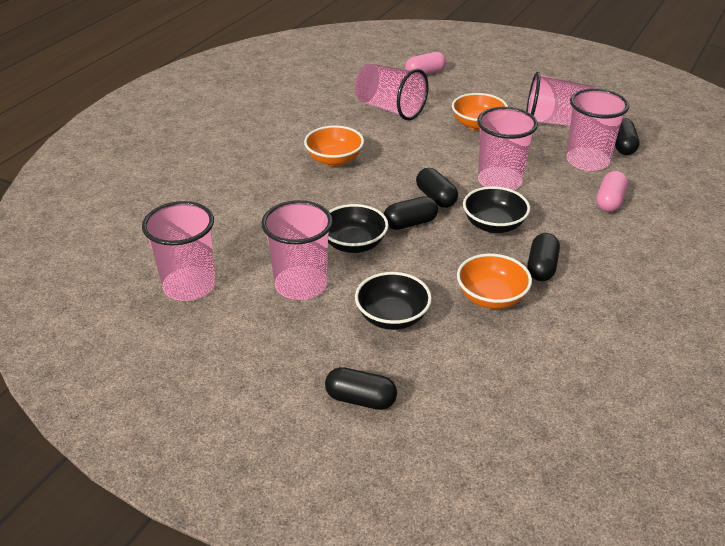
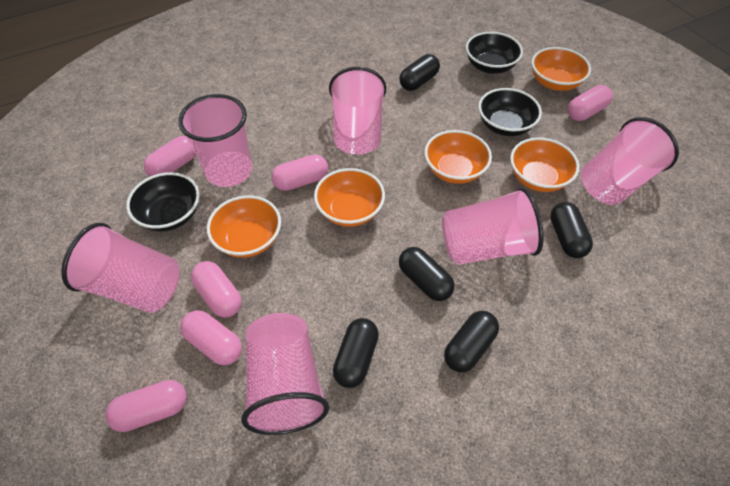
orange bowl: [304,125,364,166] [452,93,508,131] [457,254,532,309] = 3 -> [207,195,281,258] [314,168,385,227] [424,130,492,184] [510,137,579,192] [531,47,591,91] = 5
pink capsule: [405,52,446,75] [596,171,628,212] = 2 -> [105,380,187,432] [143,136,196,176] [180,310,242,365] [191,261,242,317] [271,155,328,191] [568,85,613,121] = 6

